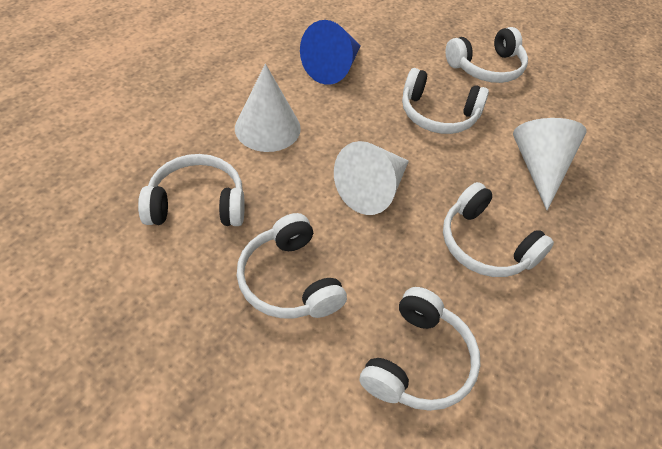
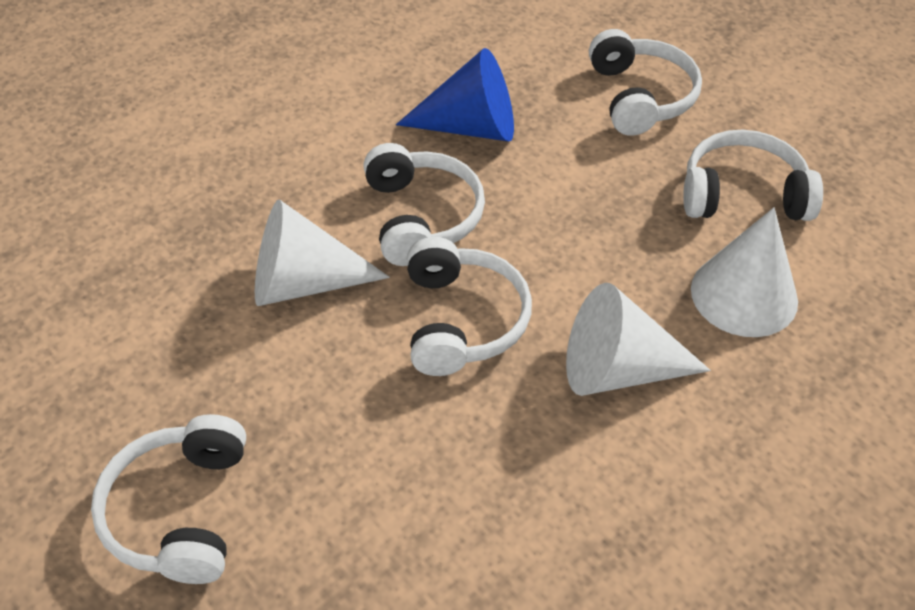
white headphones: [138,154,245,226] [237,213,347,318] [360,287,481,411] [402,68,489,134] [443,182,554,277] [445,27,528,83] = 6 -> [91,414,246,584] [363,143,485,266] [407,237,532,376] [589,29,702,136] [683,130,823,221] = 5

